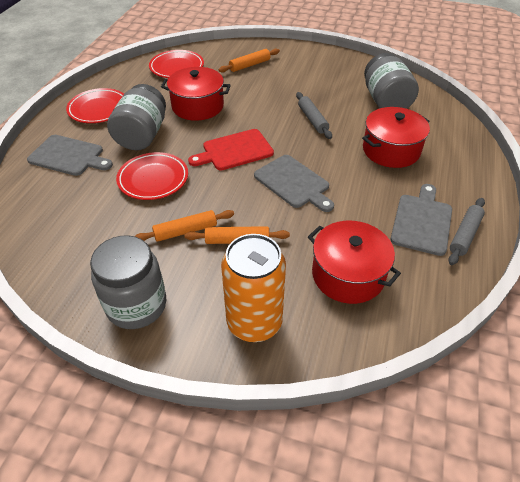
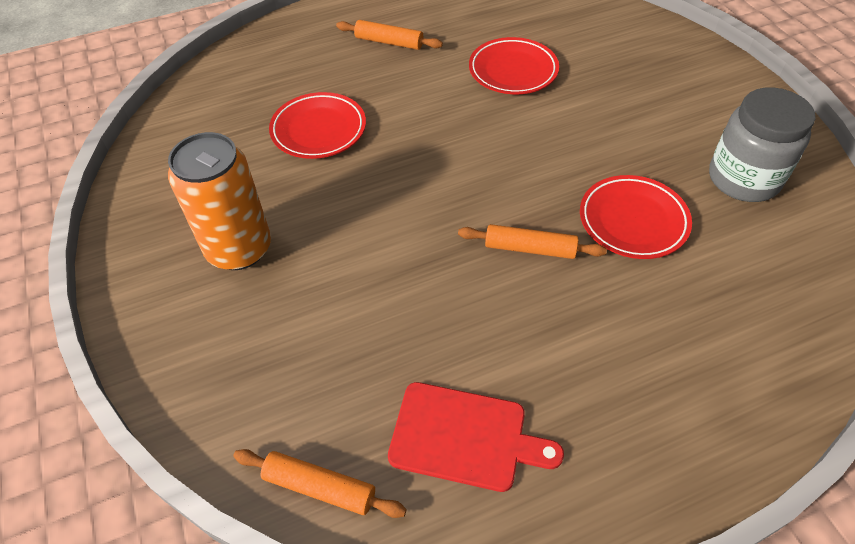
grey cutting board: [27,135,113,176] [254,155,334,212] [391,184,452,256] = 3 -> none = 0
grey jar: [90,235,166,329] [107,84,166,150] [364,53,419,109] = 3 -> [709,87,815,202] = 1
grey rolling pin: [296,92,332,139] [448,198,485,265] = 2 -> none = 0
red pot: [161,67,231,121] [308,221,401,304] [362,107,430,168] = 3 -> none = 0

